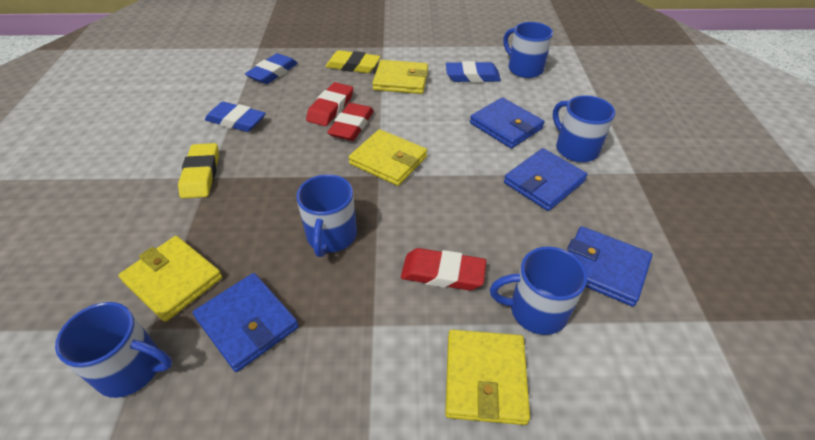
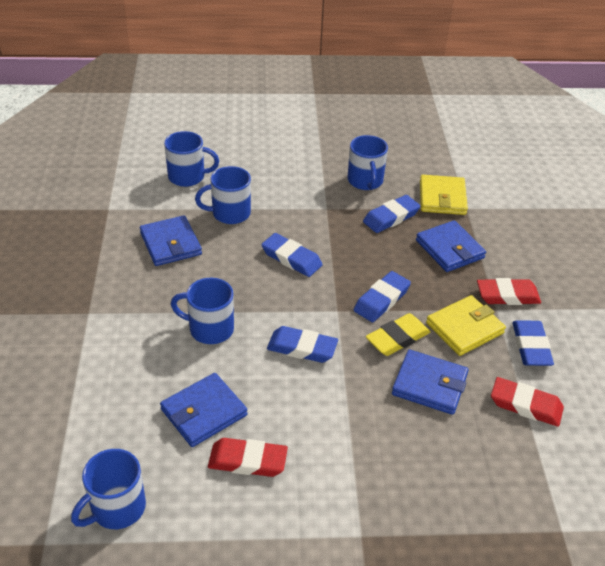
blue eraser: [205,102,266,132] [245,53,298,84] [446,61,501,83] = 3 -> [261,233,323,277] [267,326,338,363] [354,271,411,322] [363,195,420,233] [512,320,554,366] = 5
yellow eraser: [178,143,219,198] [325,50,380,73] = 2 -> [366,313,431,356] = 1
yellow wallet: [119,236,222,322] [349,129,427,186] [372,60,428,94] [445,329,530,425] = 4 -> [420,175,468,215] [426,295,506,356] = 2

